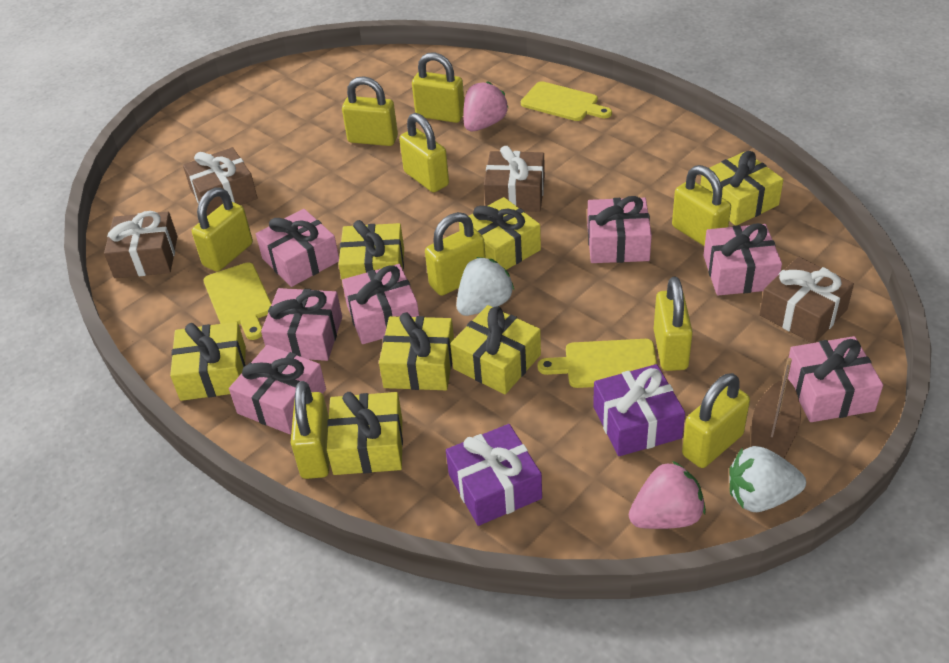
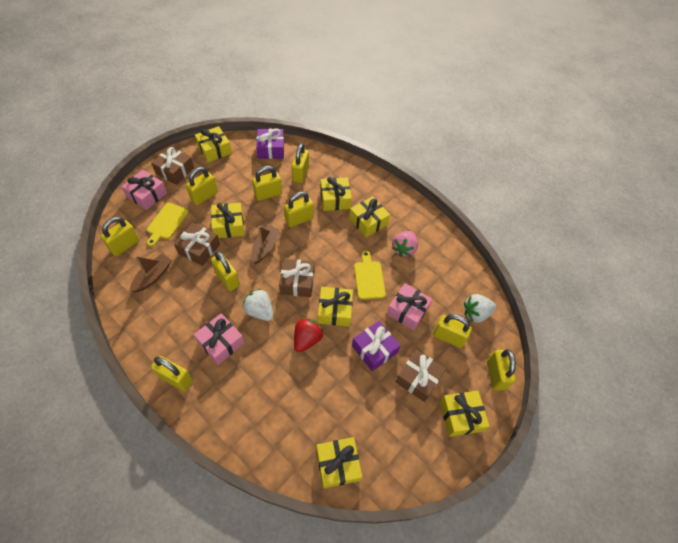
brown boat: [751,358,801,459] = 1 -> [130,254,172,292] [251,225,279,264] = 2
pink gift: [229,345,326,434] [256,209,339,287] [261,288,342,361] [342,264,419,344] [587,196,652,263] [703,223,782,295] [788,336,883,422] = 7 -> [121,170,167,210] [194,314,245,365] [387,283,433,331] = 3
pink strawberry: [463,81,508,131] [629,461,706,529] = 2 -> [392,231,418,257] = 1
red strawberry: none = 0 -> [294,318,323,352] = 1
yellow cutting board: [203,262,272,340] [521,81,612,121] [538,339,658,388] = 3 -> [147,203,189,247] [354,251,386,300] = 2

